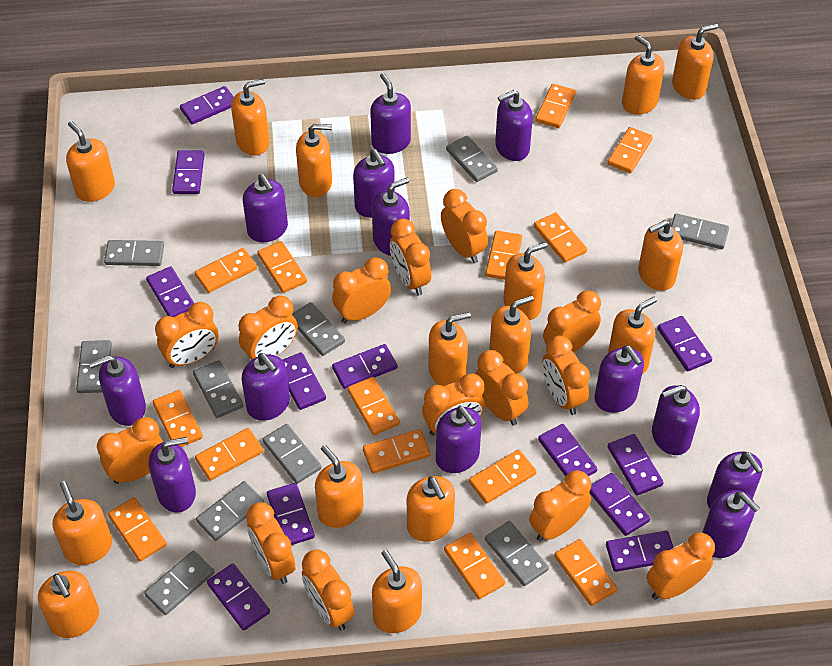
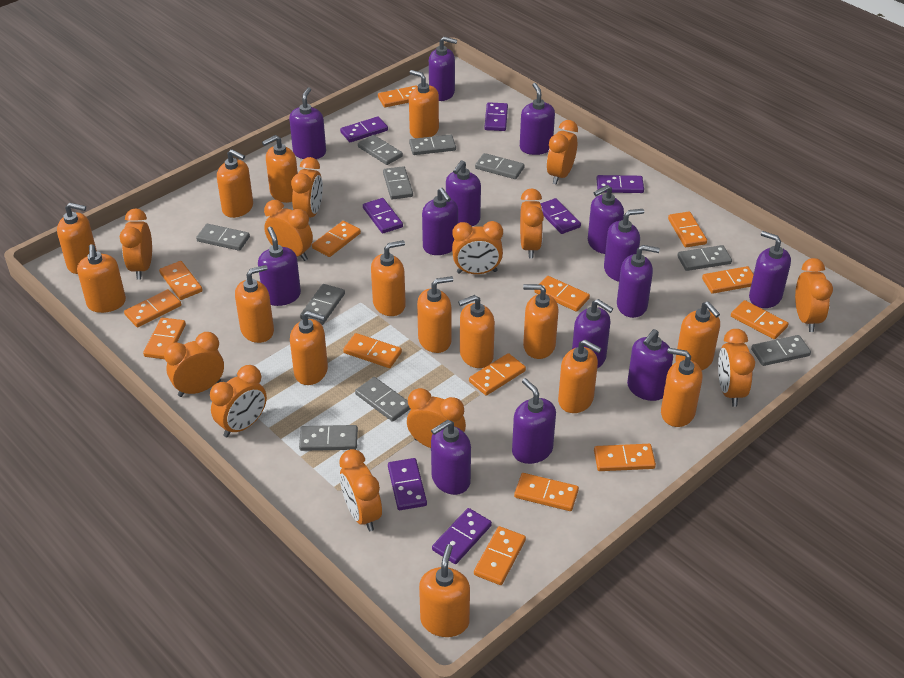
orange clock: [97,417,163,484] [155,302,218,368] [238,295,298,360] [246,502,295,584] [302,549,354,631] [332,257,391,323] [390,218,431,296] [422,373,485,436] [441,189,488,263] [475,350,529,425] [529,470,591,541] [542,336,590,415] [543,290,601,352] [647,533,715,600] = 14 -> [120,208,152,280] [164,332,224,397] [210,365,267,437] [264,200,313,261] [291,157,323,218] [339,449,382,531] [407,388,466,448] [452,221,503,274] [520,188,544,258] [547,120,578,185] [718,329,755,407] [795,258,833,332] = 12
purple domino: [146,266,194,317] [172,150,205,194] [180,86,234,124] [207,563,270,631] [267,483,315,545] [283,352,326,410] [332,344,397,389] [538,424,597,476] [589,473,650,536] [606,531,674,572] [608,434,664,496] [657,316,712,371] = 12 -> [340,116,388,142] [363,198,403,233] [388,458,427,510] [432,508,492,564] [484,102,508,131] [540,198,581,234] [596,175,644,193] = 7
purple soap dispenser: [89,355,146,426] [149,437,196,513] [242,353,290,421] [243,174,288,242] [353,149,395,218] [370,73,411,154] [372,178,410,256] [436,406,482,473] [495,90,533,161] [595,345,644,413] [652,385,700,455] [702,490,760,558] [707,451,763,509] = 13 -> [258,227,301,306] [289,87,326,159] [422,188,458,255] [429,37,457,101] [431,420,471,495] [446,160,481,226] [512,378,556,464] [520,83,555,155] [572,299,613,368] [588,185,624,254] [604,209,644,282] [617,245,660,318] [627,329,673,401] [749,231,791,308] = 14

